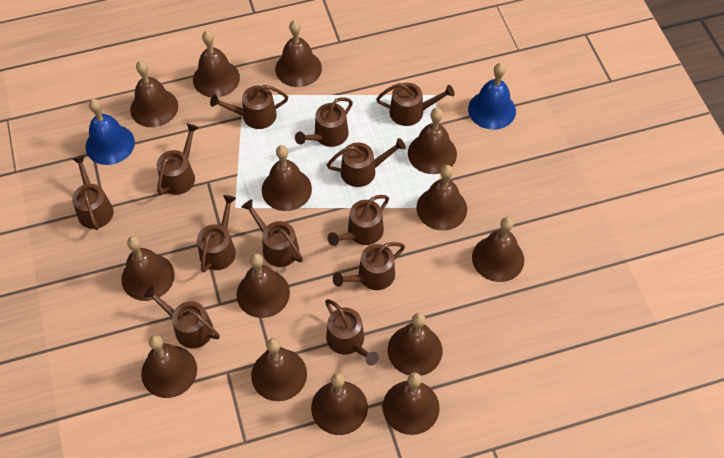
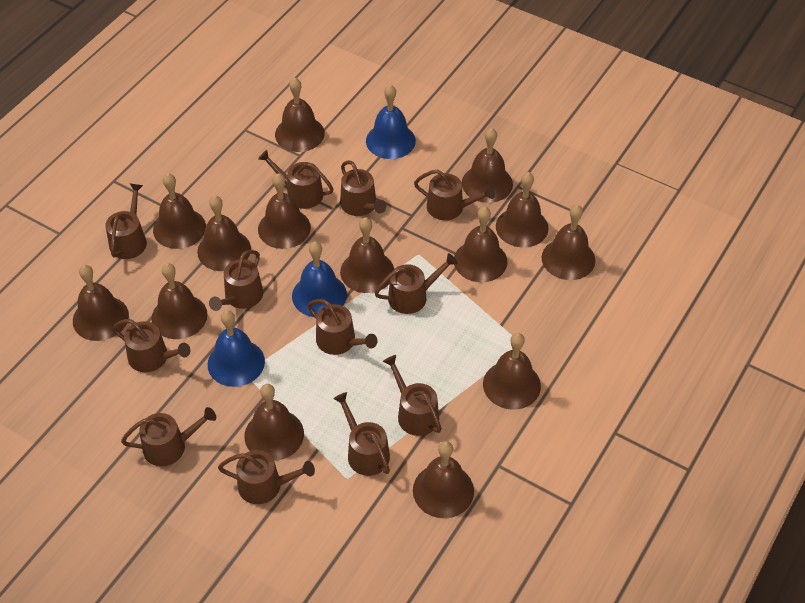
blue bell: [86,99,135,165] [468,63,516,130] = 2 -> [208,310,265,387] [292,241,347,317] [366,85,416,159] = 3

